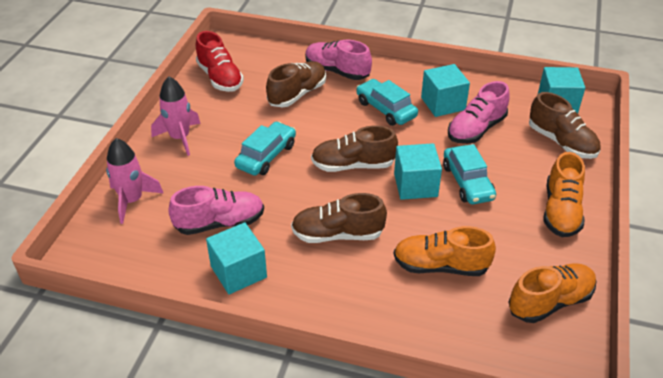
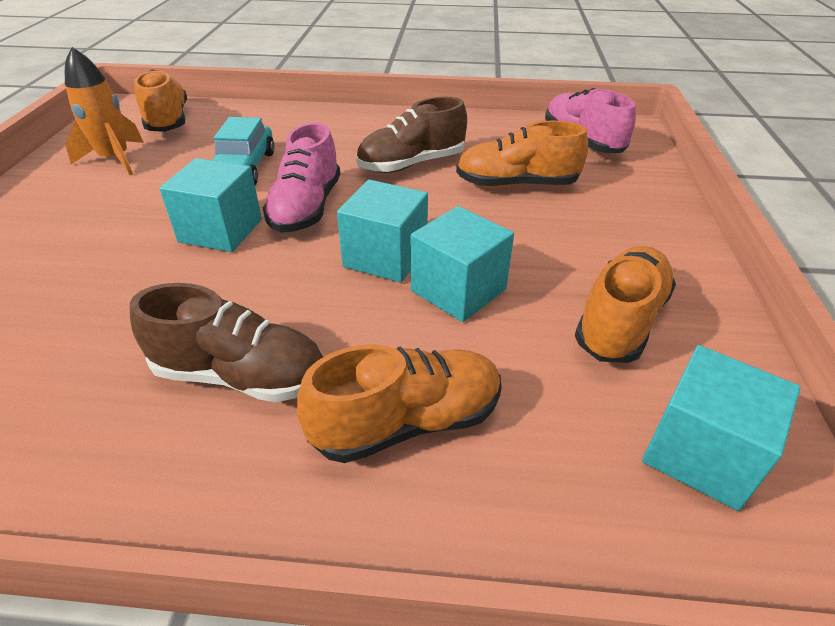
brown shoe: [266,61,326,108] [291,193,387,243] [311,125,398,172] [529,92,600,159] = 4 -> [130,283,323,402] [356,97,467,173] = 2
orange rocket: none = 0 -> [65,47,144,175] = 1
orange shoe: [394,226,496,276] [508,263,596,323] [543,152,585,237] = 3 -> [134,70,187,132] [297,344,502,463] [456,120,588,188] [575,246,676,363] = 4
pink rocket: [106,138,163,224] [151,77,201,156] = 2 -> none = 0
pink shoe: [168,186,264,235] [305,40,372,80] [448,81,510,144] = 3 -> [263,122,340,233] [545,88,636,153] = 2
red shoe: [196,31,244,92] = 1 -> none = 0
turquoise car: [234,121,296,176] [356,79,418,126] [443,144,496,204] = 3 -> [212,117,275,185] = 1

